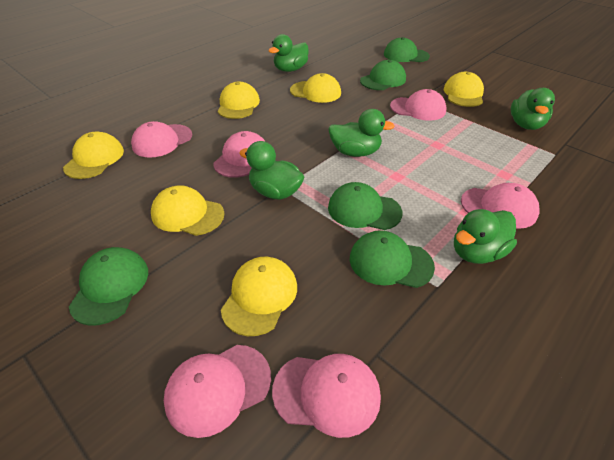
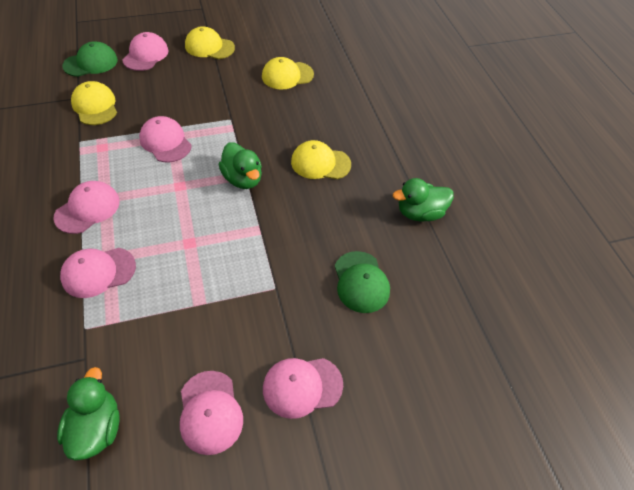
green cap: [69,247,148,326] [328,182,402,230] [350,230,435,288] [360,60,406,90] [384,37,430,62] = 5 -> [62,41,118,77] [335,251,390,313] = 2
green duck: [239,141,304,200] [268,34,309,72] [328,109,395,157] [454,209,517,264] [511,88,555,130] = 5 -> [57,367,120,460] [219,142,262,189] [393,178,454,222] = 3
yellow cap: [63,132,124,179] [151,185,225,236] [217,82,260,119] [221,257,297,336] [290,73,341,103] [444,72,484,107] = 6 -> [71,81,117,125] [185,26,235,59] [262,57,314,90] [291,140,351,179] = 4

